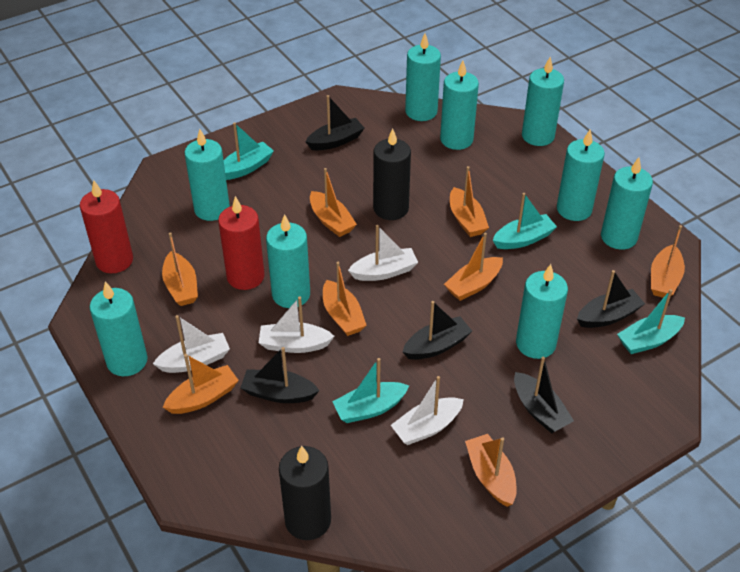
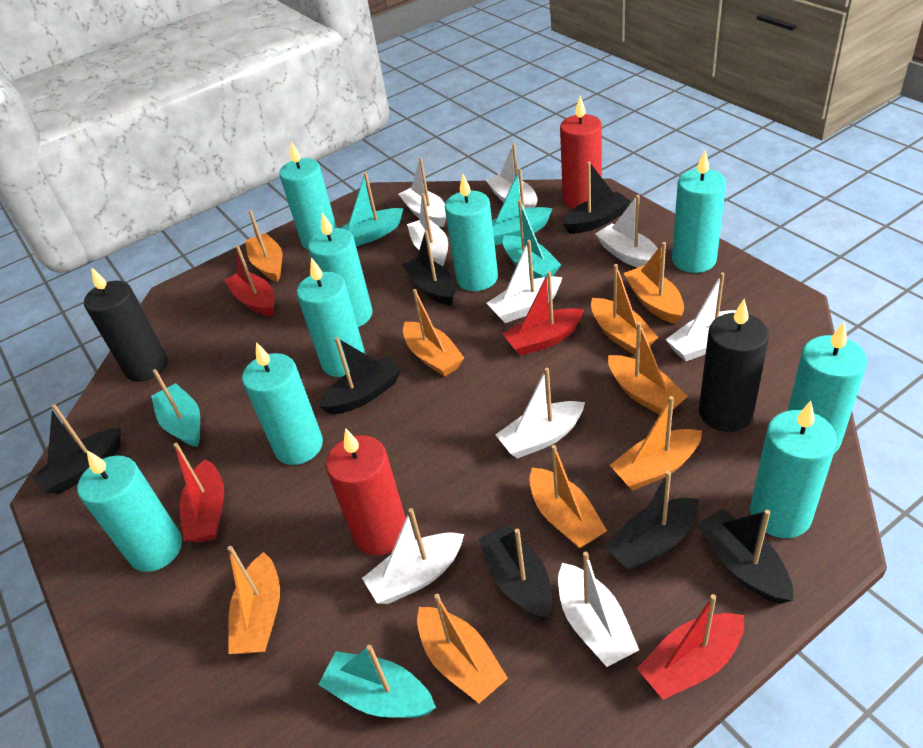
black boat: [240,347,320,403] [306,95,364,151] [402,301,472,360] [514,356,574,434] [577,270,645,328] = 5 -> [32,404,121,494] [319,337,401,414] [402,230,456,305] [479,524,552,620] [563,162,631,234] [604,471,699,571] [696,509,793,604] = 7
orange boat: [162,232,198,306] [163,354,239,414] [310,168,357,237] [323,262,367,336] [444,233,503,301] [450,166,489,237] [465,434,517,507] [651,225,685,298] = 8 -> [227,546,280,654] [245,210,282,282] [403,289,464,377] [417,594,508,703] [529,445,607,549] [591,264,658,355] [608,322,688,415] [610,396,702,490] [624,242,684,324] = 9
red boat: none = 0 -> [173,443,224,543] [225,245,275,316] [503,271,584,356] [637,594,744,700] = 4
turquoise boat: [224,122,274,180] [332,358,409,423] [493,193,557,249] [617,289,685,354] = 4 -> [151,369,200,447] [318,645,436,718] [341,172,403,247] [492,169,553,245] [503,200,561,279] = 5
white boat: [153,315,230,373] [259,297,334,353] [348,225,418,281] [391,376,464,445] = 4 -> [362,508,464,604] [398,157,446,227] [407,193,448,266] [486,144,538,209] [486,240,562,323] [495,368,585,459] [558,552,639,667] [595,195,658,268] [665,272,736,362] = 9

